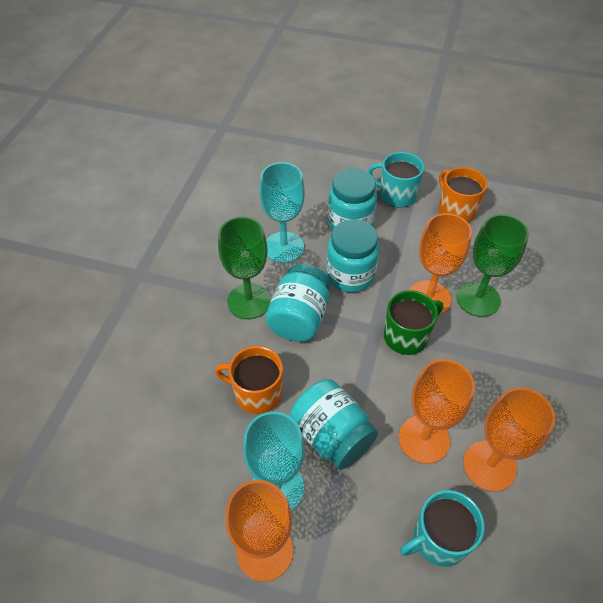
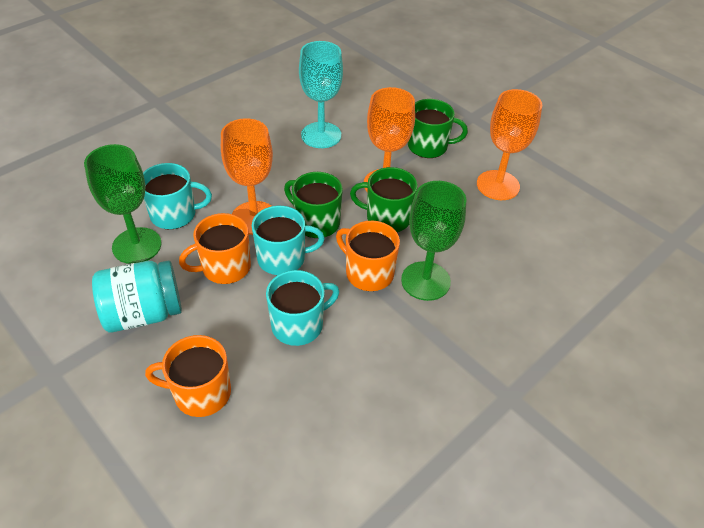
green mug: [384,290,443,355] = 1 -> [284,172,343,238] [350,167,418,232] [408,99,468,158] = 3
orange goblet: [225,480,293,582] [399,359,475,464] [409,213,472,315] [463,387,555,492] = 4 -> [221,118,273,235] [364,87,415,191] [477,89,542,200] = 3
orange mug: [215,346,283,414] [439,167,488,222] = 2 -> [145,335,231,417] [179,213,251,284] [336,221,400,291] = 3
turquoise goblet: [243,412,305,511] [259,162,305,263] = 2 -> [299,41,343,148] = 1
turquoise jar: [266,264,330,342] [290,379,378,470] [326,219,379,292] [328,168,377,231] = 4 -> [92,260,182,333] = 1
turquoise mug: [368,152,424,207] [400,490,485,567] = 2 -> [143,163,212,230] [252,206,325,275] [266,270,339,346] = 3

